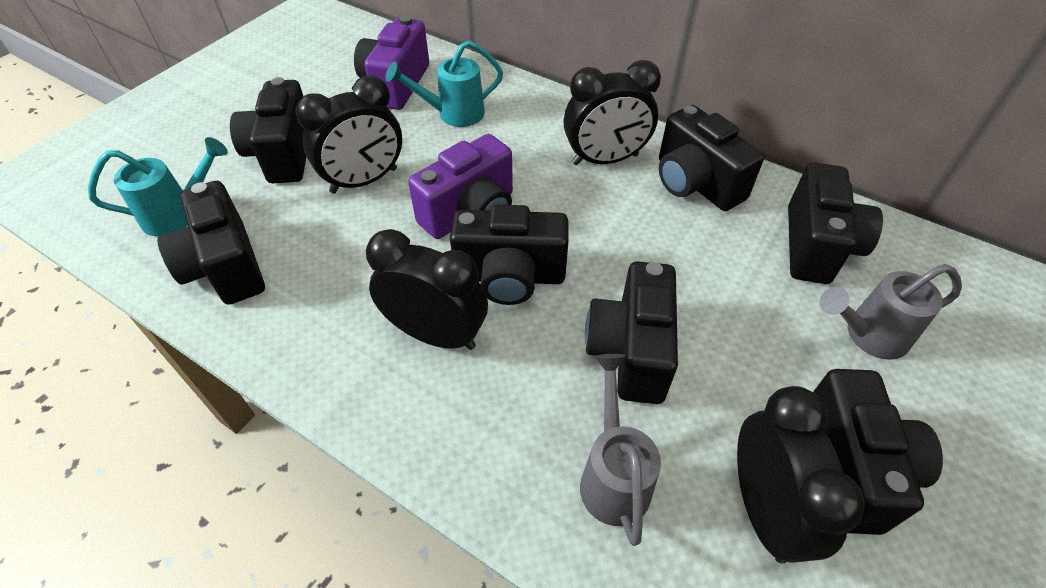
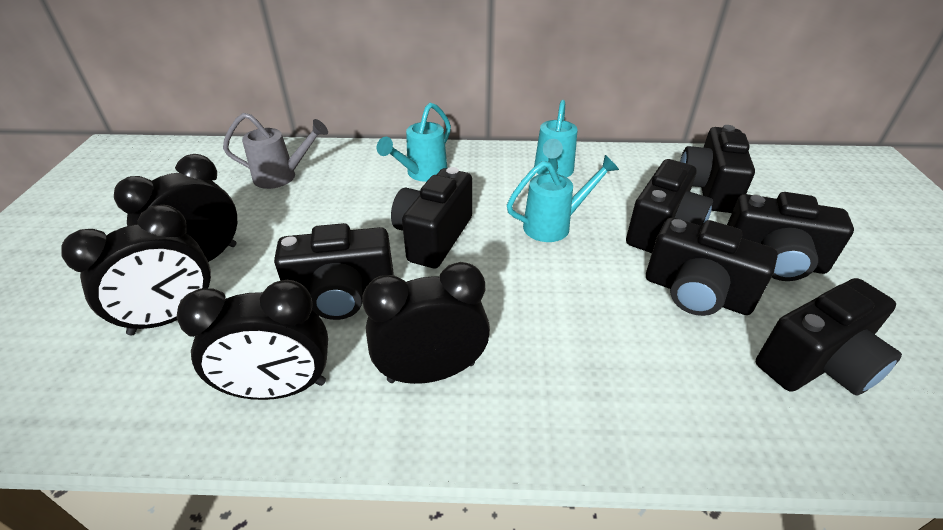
grey watering can: [580,354,661,546] [820,264,962,360] = 2 -> [223,113,328,189] = 1
purple camera: [354,15,429,110] [408,134,513,239] = 2 -> none = 0
turquoise watering can: [88,137,228,237] [386,40,503,127] = 2 -> [377,103,451,182] [507,155,619,242] [534,100,578,178] = 3

